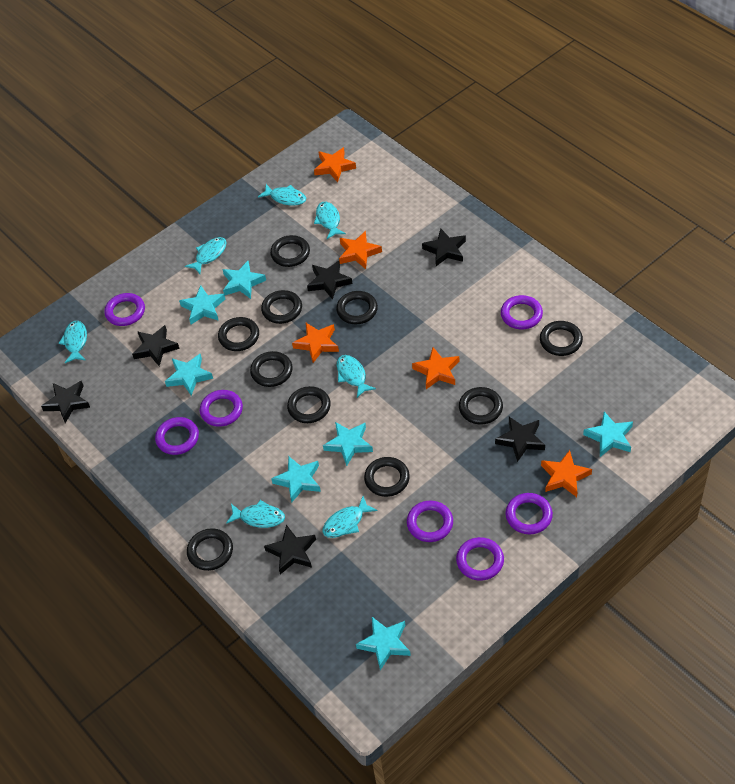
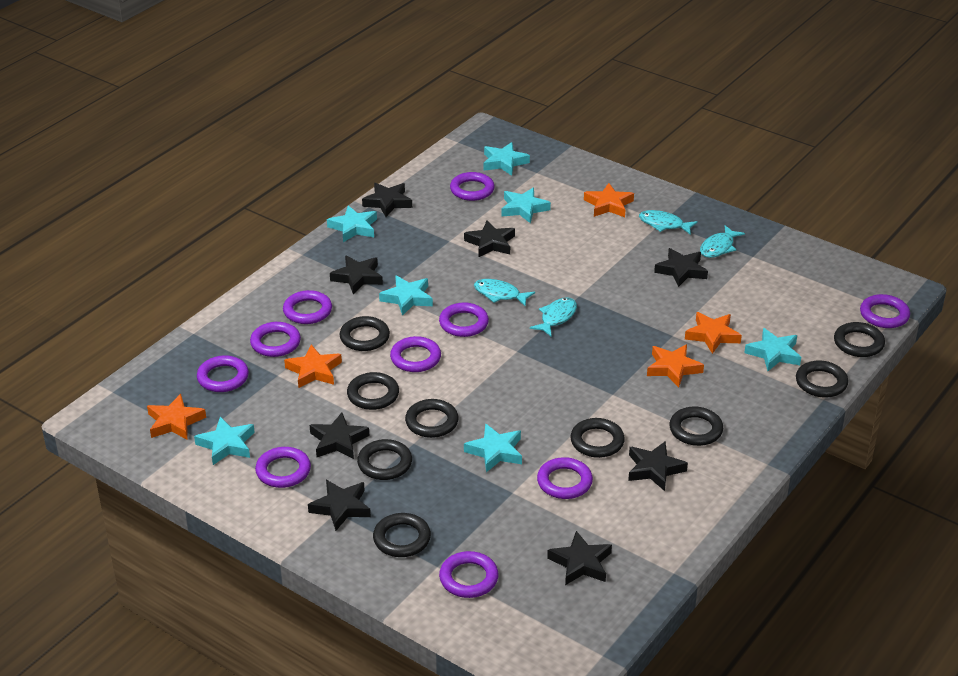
black ring: [187,528,233,571] [218,317,259,351] [250,351,293,387] [261,290,302,324] [270,235,310,267] [287,386,331,423] [336,291,378,324] [364,457,410,497] [459,387,503,424] [540,321,583,356] = 10 -> [340,316,390,351] [347,372,399,410] [357,439,412,480] [373,513,431,557] [405,399,459,438] [570,418,625,458] [669,406,723,446] [796,360,848,398] [834,322,885,357] = 9
black star: [41,381,90,423] [132,325,180,366] [264,525,316,575] [307,261,352,300] [422,228,466,266] [495,417,545,462] = 6 -> [308,480,371,531] [310,412,369,459] [330,255,383,294] [362,183,412,217] [464,221,515,258] [547,531,612,585] [628,441,688,491] [654,248,708,287] = 8
purple ring: [104,293,145,326] [155,417,199,455] [200,390,243,427] [407,501,453,542] [456,537,504,581] [501,295,543,329] [506,493,553,534] = 7 -> [197,355,249,392] [250,322,301,357] [255,447,311,488] [283,290,332,324] [390,336,441,372] [439,303,489,337] [439,551,499,598] [450,172,495,201] [537,457,593,499] [860,294,910,328] = 10
turquoise fish: [59,321,87,363] [185,237,227,274] [226,500,285,528] [258,184,306,206] [314,202,346,239] [322,496,378,538] [337,355,376,398] = 7 -> [474,279,535,307] [530,297,577,337] [639,210,698,235] [700,225,745,258] = 4

